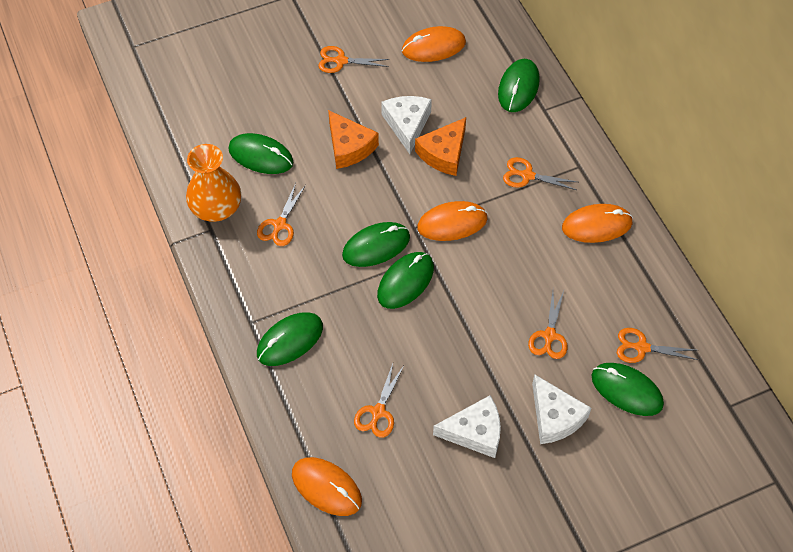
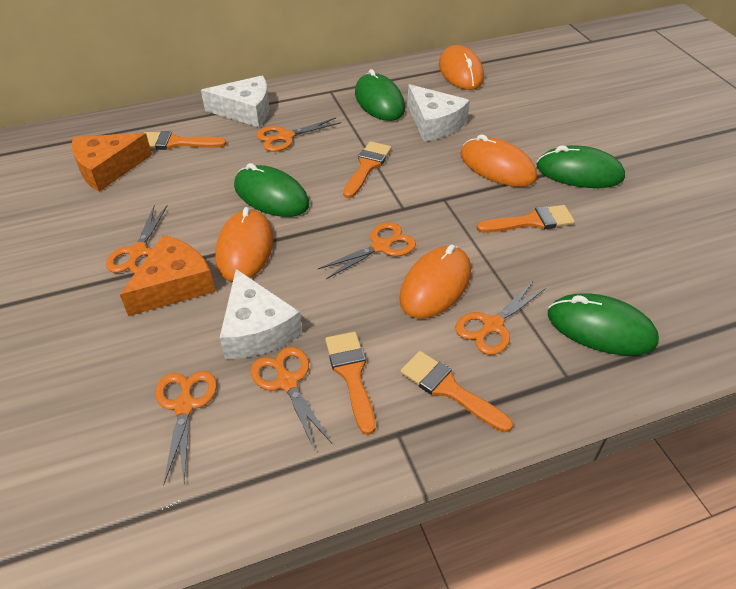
green mouse: [229,133,293,174] [257,312,323,366] [342,222,410,267] [377,252,434,309] [498,59,540,112] [592,363,664,416] = 6 -> [234,163,310,217] [355,69,405,121] [536,145,625,188] [548,294,659,355] = 4
orange brush: none = 0 -> [144,131,227,150] [325,332,375,435] [343,141,391,198] [400,351,513,432] [477,205,575,233] = 5
orange vase: [186,144,241,222] = 1 -> none = 0

